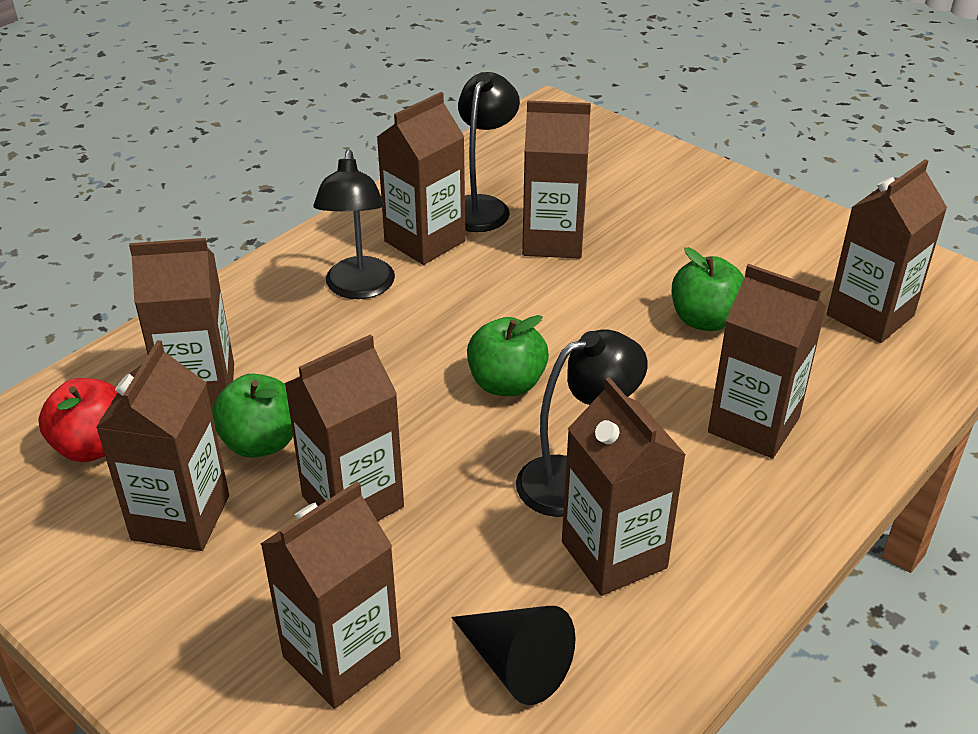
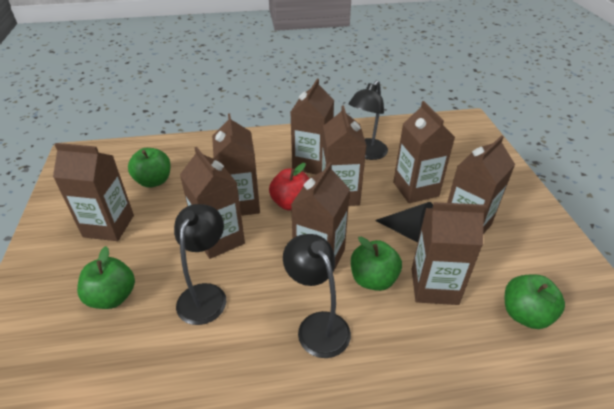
green apple: [211,374,293,458] [467,315,549,396] [672,247,744,331] = 3 -> [77,246,135,309] [128,148,171,188] [351,236,402,291] [505,275,565,329] = 4

